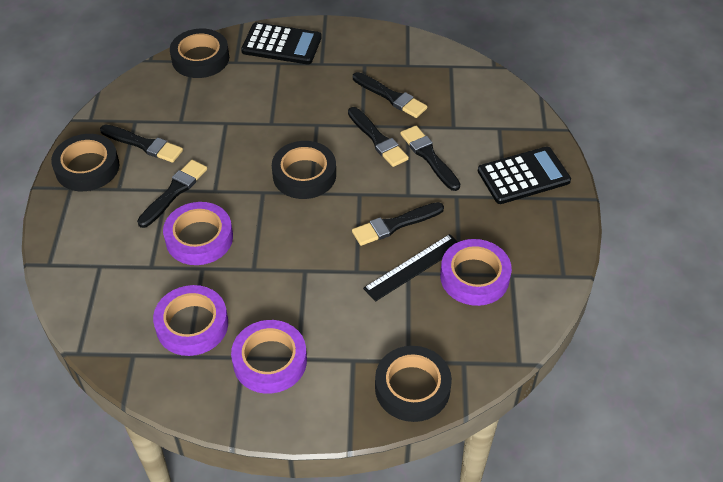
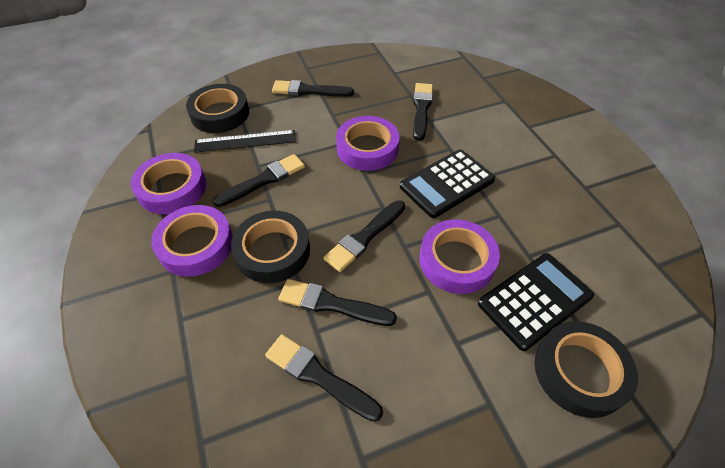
black tape: [51,134,119,191] [170,29,229,78] [272,141,336,199] [375,346,452,422] = 4 -> [186,84,249,133] [231,211,310,283] [535,321,638,418] = 3

